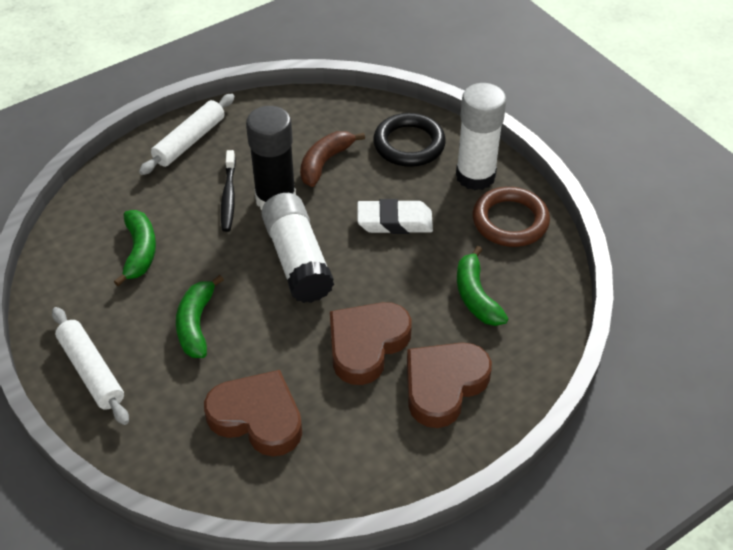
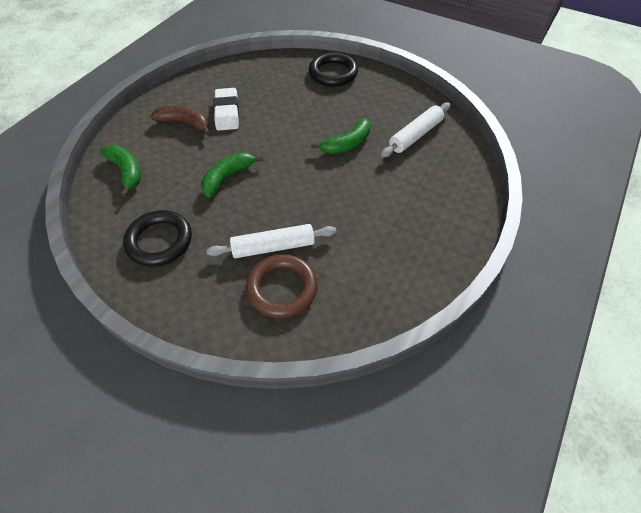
black glue stick: [246,106,296,210] = 1 -> none = 0
black ring: [373,113,446,167] = 1 -> [123,210,192,267] [309,52,358,86] = 2
black toothbrush: [221,150,236,232] = 1 -> none = 0
brown heart: [204,370,302,456] [330,302,412,385] [407,342,492,428] = 3 -> none = 0
white glue stick: [261,193,334,303] [456,83,506,190] = 2 -> none = 0

